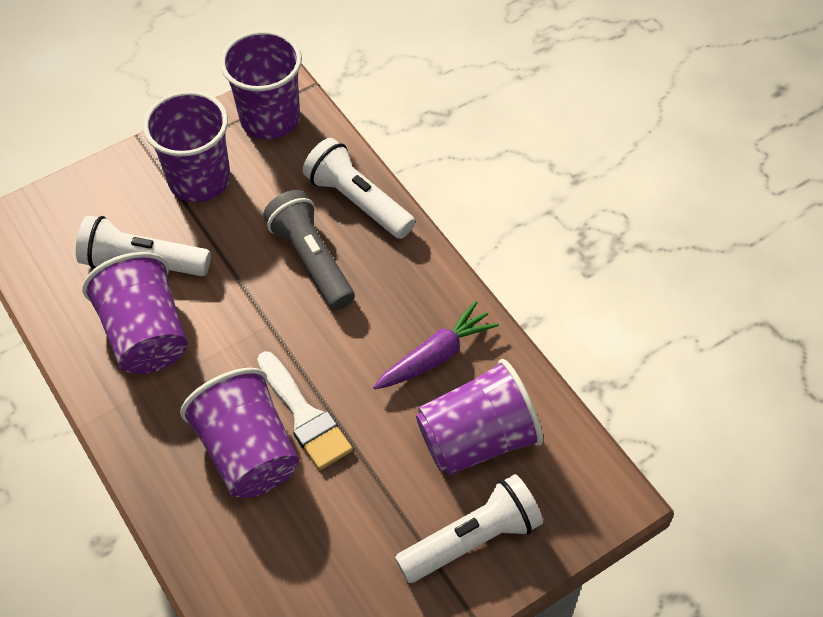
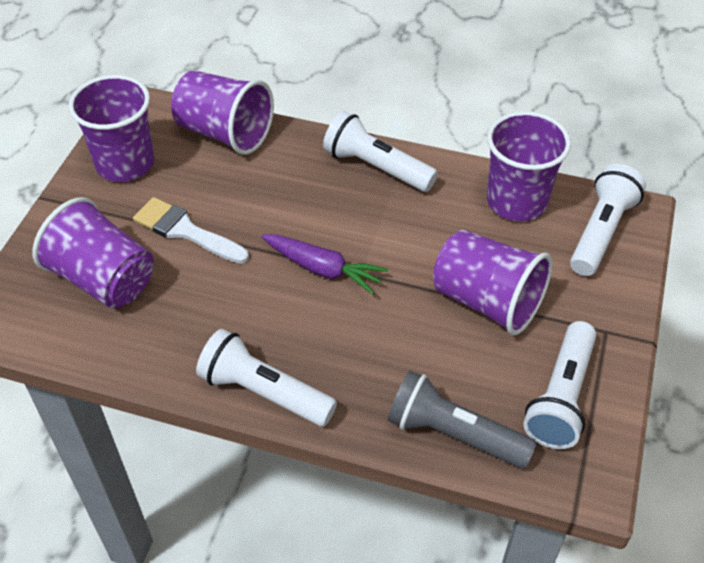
white flashlight: [76,215,211,276] [303,138,415,239] [395,474,543,583] = 3 -> [196,329,337,426] [323,111,438,192] [523,321,596,449] [570,164,646,276] = 4

